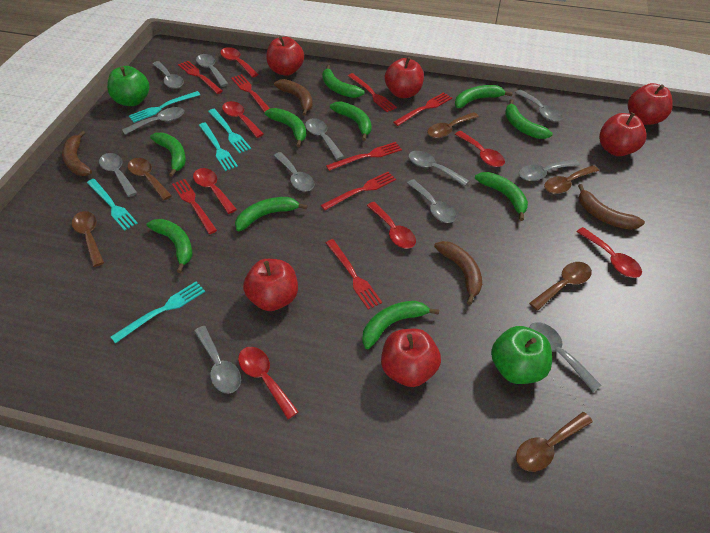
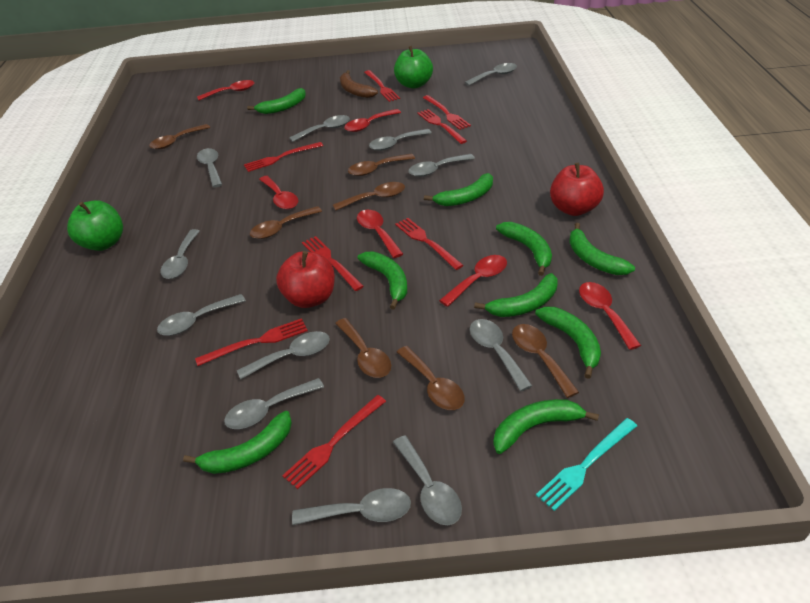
brown banana: [62,131,92,176] [274,79,313,116] [434,241,482,305] [578,184,645,230] = 4 -> [340,70,378,98] = 1
brown spoon: [72,211,104,267] [128,158,172,200] [427,112,479,138] [516,412,593,472] [529,262,592,311] [544,165,599,194] = 6 -> [149,124,210,149] [250,206,322,239] [333,182,405,211] [335,318,391,378] [348,154,415,176] [397,346,465,410] [512,324,579,398] = 7
green banana: [146,219,192,273] [150,133,186,177] [235,197,308,231] [265,108,307,147] [322,65,365,98] [330,101,372,141] [362,301,439,349] [455,85,513,108] [475,172,528,221] [505,99,553,139] = 10 -> [183,411,292,474] [247,88,306,114] [358,252,407,309] [424,173,493,206] [474,273,557,317] [493,399,599,454] [496,222,552,276] [535,306,601,379] [569,223,635,275] = 9
red apple: [243,259,298,311] [266,36,304,76] [381,329,441,387] [385,57,424,98] [599,112,647,156] [628,83,673,125] = 6 -> [276,251,335,308] [550,163,604,216] = 2
red spoon: [193,168,237,214] [220,47,259,78] [222,101,264,138] [238,347,299,419] [367,202,416,249] [455,131,505,167] [576,227,642,278] = 7 -> [197,80,254,100] [259,176,298,209] [344,109,401,132] [357,210,403,258] [439,255,507,307] [579,282,641,350] = 6
turquoise fork: [87,179,138,231] [111,281,205,344] [129,91,200,123] [199,123,238,171] [208,109,251,154] = 5 -> [536,418,637,511] = 1

